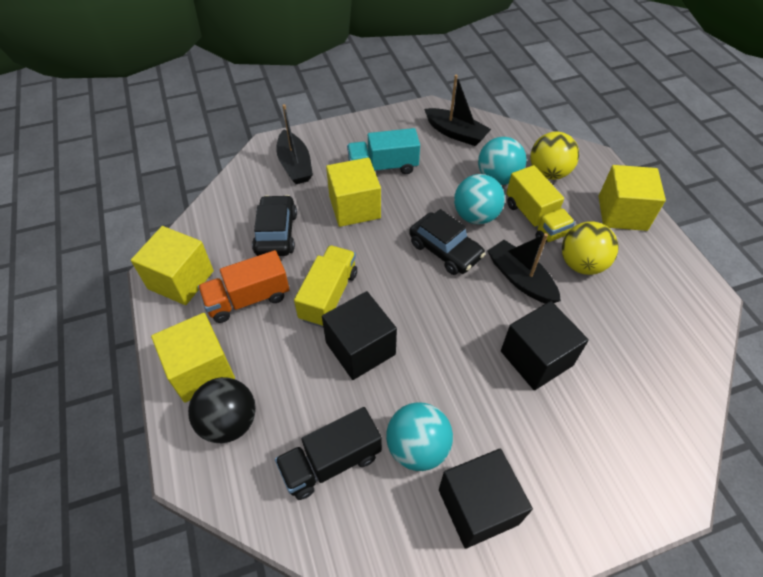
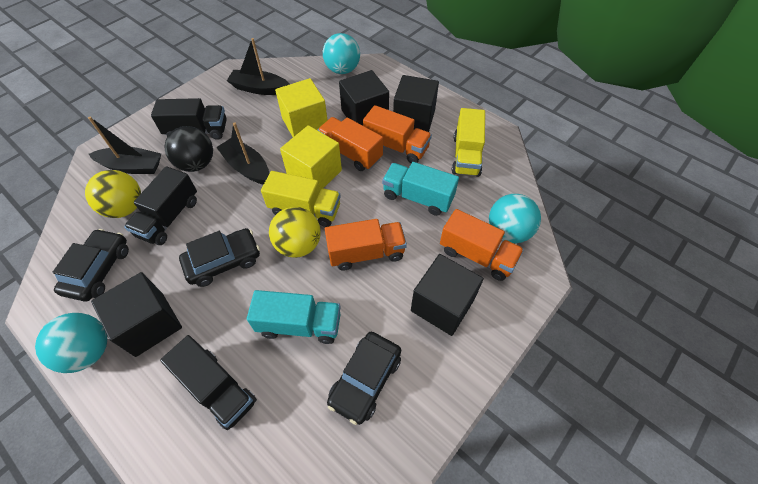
black car: [252,195,297,256] [409,209,485,275] = 2 -> [52,229,129,302] [179,228,260,287] [327,332,401,425] = 3
black cube: [322,291,397,380] [439,449,533,549] [501,301,589,390] = 3 -> [91,272,182,357] [339,70,389,126] [393,75,439,132] [411,254,484,336] = 4
black truck: [275,407,382,500] = 1 -> [124,166,197,245] [151,98,227,140] [160,335,257,430] = 3
orange truck: [198,250,289,323] = 1 -> [318,117,383,171] [325,219,407,271] [363,105,432,163] [440,209,524,281] = 4
turquoise truck: [347,128,420,174] = 1 -> [247,290,341,344] [382,162,459,216] = 2
yellow cube: [131,226,214,305] [151,313,235,403] [326,157,381,227] [599,165,666,231] = 4 -> [275,78,327,137] [280,125,342,190] = 2

